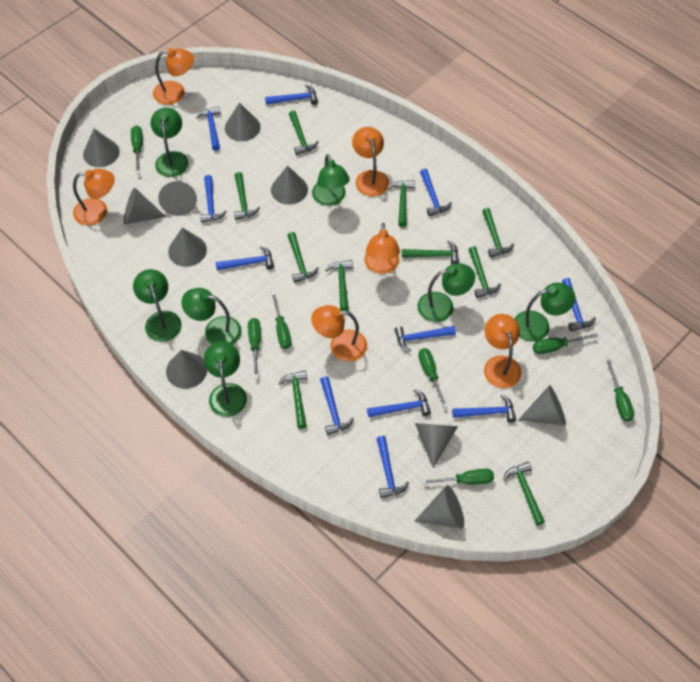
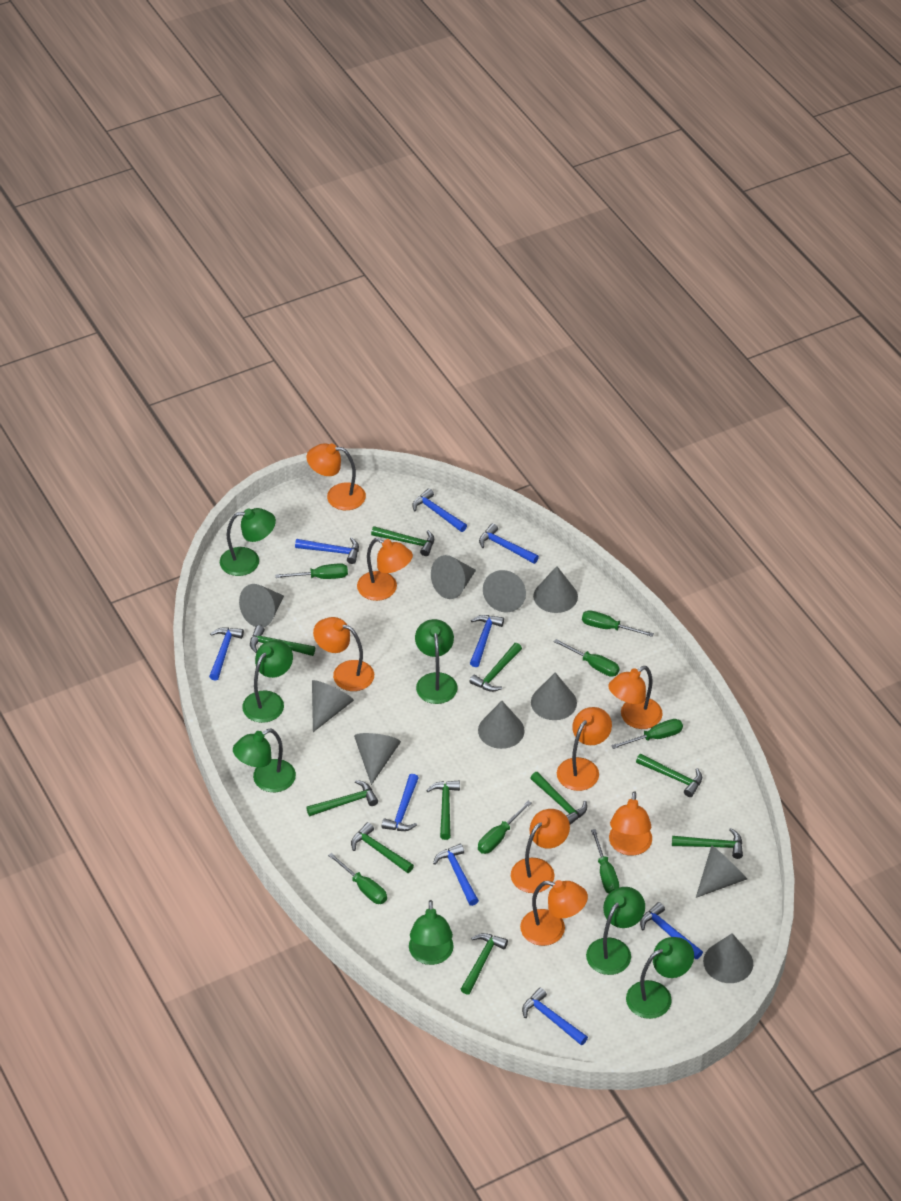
blue hammer: [196,106,220,151] [200,175,227,223] [216,246,274,270] [265,85,318,105] [320,376,354,435] [367,389,431,417] [377,436,409,498] [395,326,456,352] [420,169,452,216] [452,394,516,422] [562,278,596,331] = 11 -> [209,627,244,681] [295,537,359,564] [382,774,419,831] [412,488,467,532] [433,844,479,906] [470,615,504,667] [479,523,539,564] [522,988,588,1045] [640,902,703,959] = 9
orange lamp: [73,169,115,225] [153,48,194,105] [311,305,367,362] [352,127,389,196] [364,223,400,274] [484,314,521,388] = 6 -> [307,443,366,510] [313,617,374,691] [357,538,413,601] [511,809,570,893] [520,880,588,946] [557,707,612,791] [608,666,663,729] [609,791,652,856] = 8

